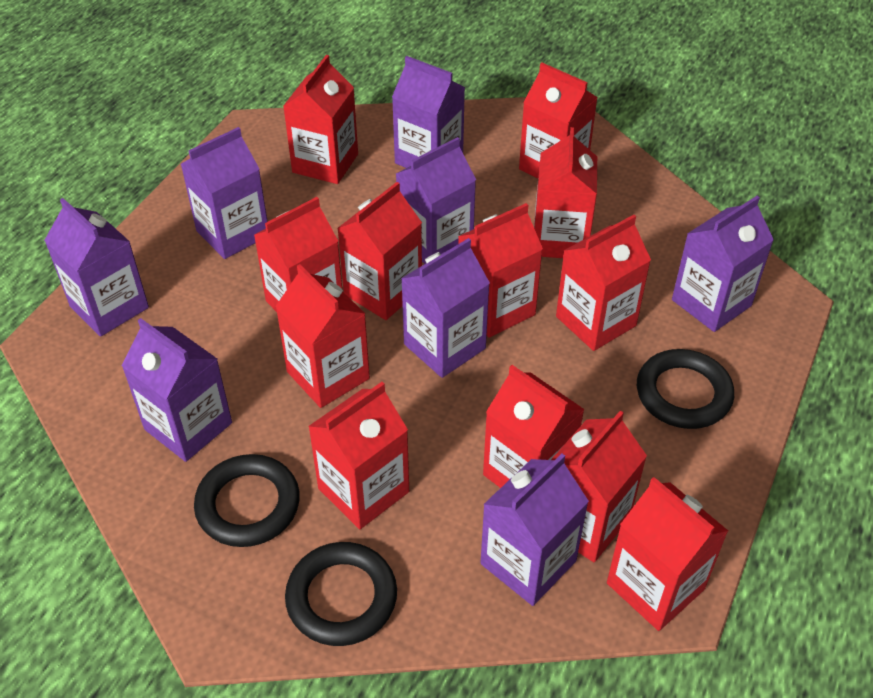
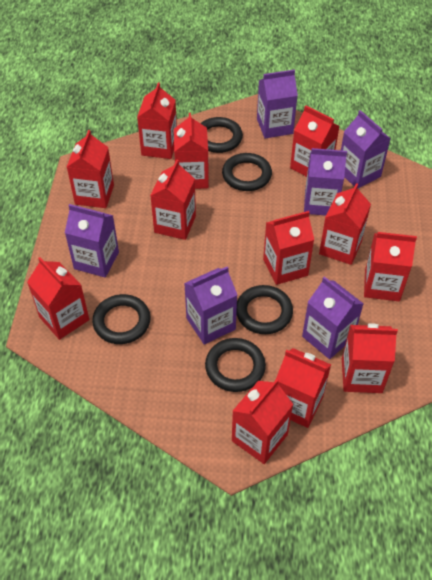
black ring: [194,454,300,547] [285,542,397,646] [637,349,734,429] = 3 -> [92,294,151,344] [200,117,243,153] [205,338,266,392] [222,153,272,191] [236,285,293,334] = 5
purple carton: [44,198,149,337] [121,318,232,462] [181,127,268,259] [392,56,465,168] [396,137,476,264] [401,238,490,378] [481,454,589,606] [672,196,774,332] = 8 -> [65,204,119,277] [184,266,237,345] [257,69,298,138] [302,277,364,359] [304,148,347,216] [341,110,391,189] = 6

